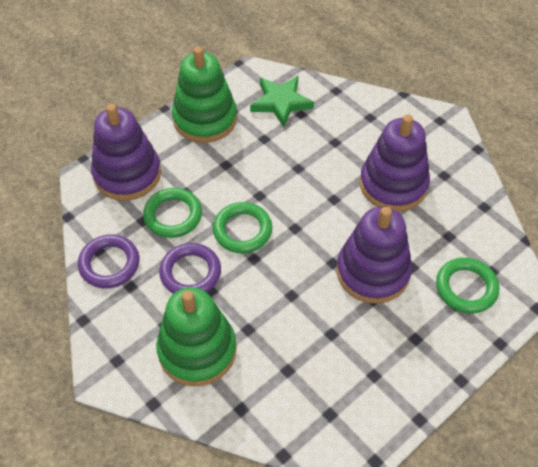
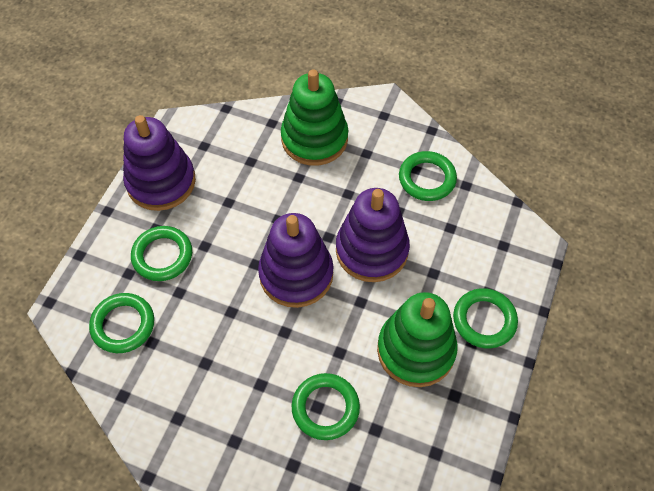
green ring: [143,188,202,238] [213,202,272,253] [436,258,499,313] = 3 -> [89,293,154,353] [131,226,192,281] [292,373,360,440] [399,151,457,201] [453,288,518,348] = 5
green star: [250,76,314,127] = 1 -> none = 0
purple ring: [78,234,139,289] [159,243,221,294] = 2 -> none = 0

